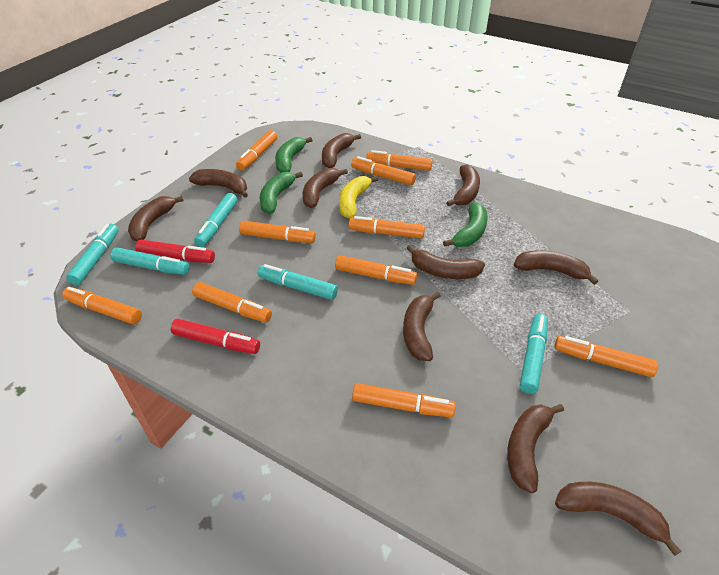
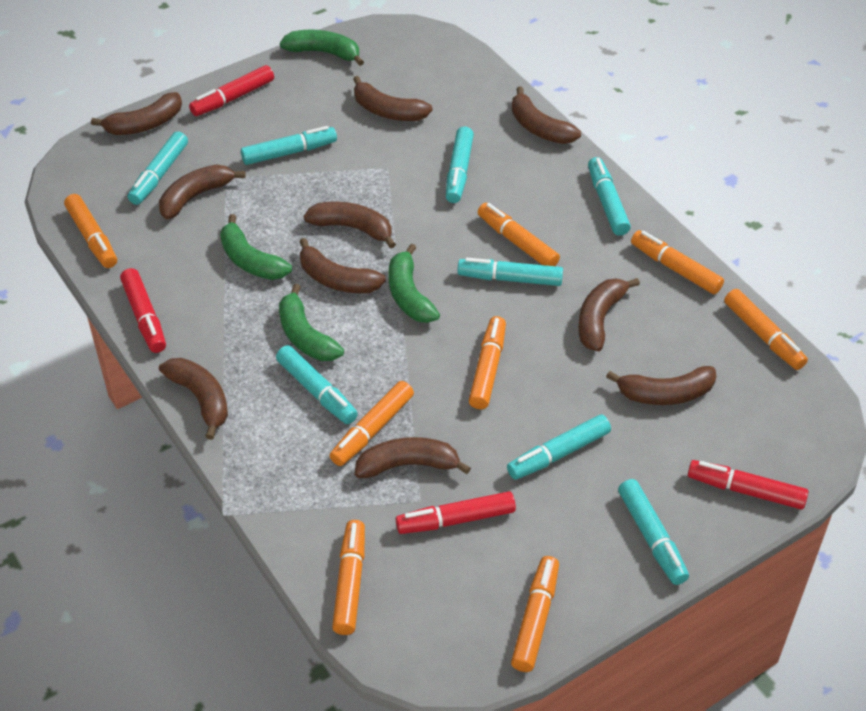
green banana: [260,172,303,214] [275,137,313,173] [443,202,488,247] = 3 -> [220,214,292,280] [279,284,344,361] [280,30,364,66] [388,244,440,323] = 4
orange marker: [62,287,142,325] [192,282,272,323] [236,130,277,171] [239,221,316,243] [335,255,417,285] [349,216,425,239] [351,156,416,186] [352,383,456,417] [366,150,432,171] [554,336,658,377] = 10 -> [64,194,117,268] [330,381,414,466] [332,520,365,635] [469,316,506,409] [478,203,560,266] [511,556,559,672] [631,230,724,294] [724,289,808,370] = 8
red marker: [135,240,215,263] [171,319,260,354] = 2 -> [120,268,166,353] [189,65,274,116] [396,491,516,534] [688,460,808,509] = 4
turquoise marker: [66,224,119,285] [110,248,190,275] [194,193,237,247] [258,264,338,300] [520,314,548,394] = 5 -> [128,131,188,205] [241,126,337,165] [276,345,358,424] [446,127,474,203] [457,258,563,286] [507,414,611,480] [588,157,631,236] [618,479,689,585] = 8
yellow banana: [339,176,378,219] = 1 -> none = 0

